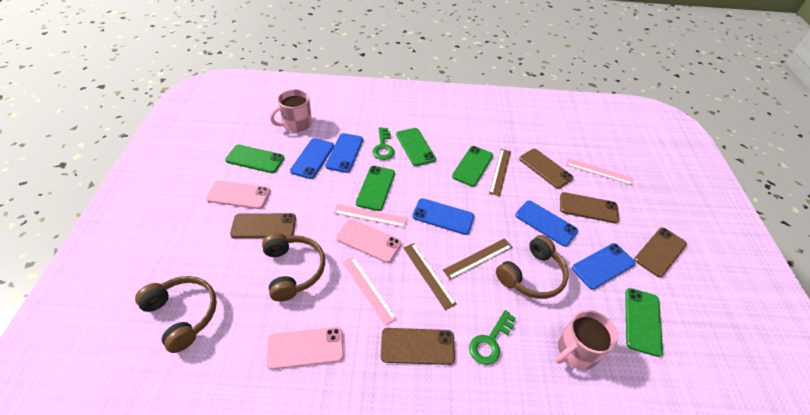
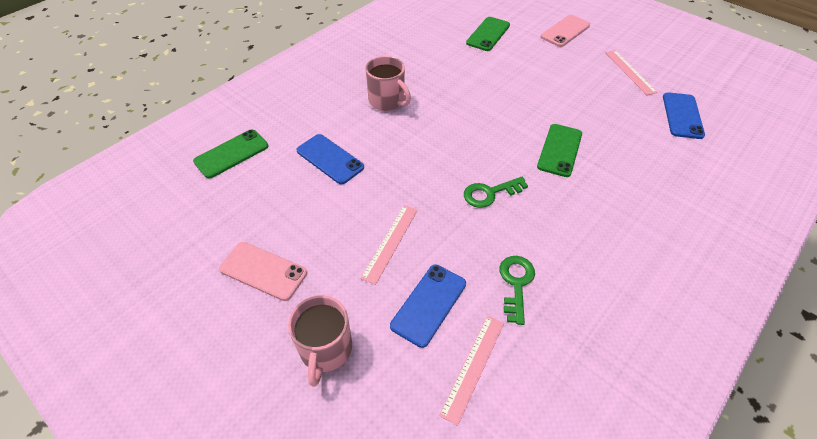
blue phone: [290,138,334,179] [325,133,363,173] [412,198,474,235] [515,200,578,246] [572,243,635,290] = 5 -> [296,134,364,184] [390,265,466,348] [663,92,705,139] = 3
brown headphones: [135,276,217,353] [262,233,325,302] [496,235,569,299] = 3 -> none = 0
brown phone: [230,213,296,238] [381,328,455,365] [519,149,573,189] [560,192,619,223] [634,228,687,277] = 5 -> none = 0
brown ruler: [403,243,457,310] [443,238,512,280] [489,149,511,196] = 3 -> none = 0
green phone: [225,145,284,173] [356,166,395,211] [396,128,436,166] [452,146,493,187] [625,288,663,357] = 5 -> [193,130,268,178] [466,17,510,51] [537,124,582,177] = 3
pink phone: [206,180,270,209] [266,327,344,369] [336,219,402,263] = 3 -> [219,242,307,301] [541,15,590,47] = 2

